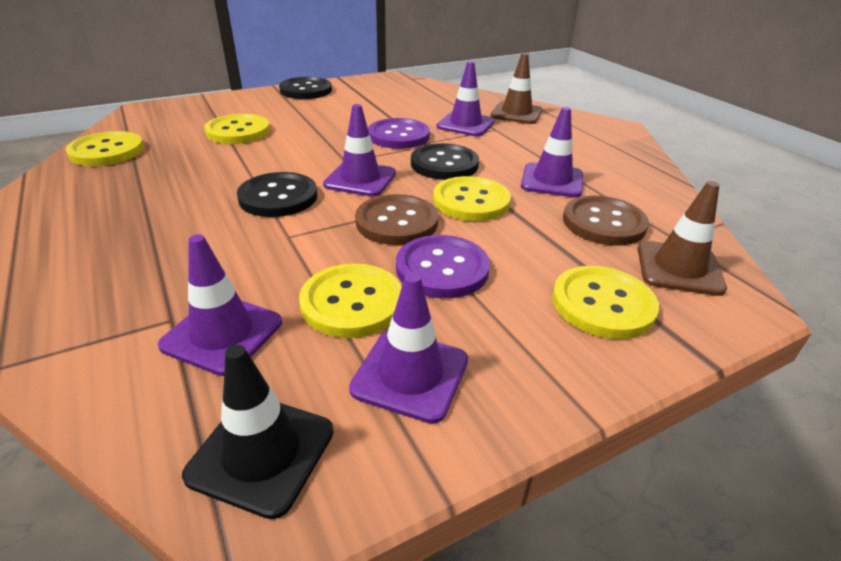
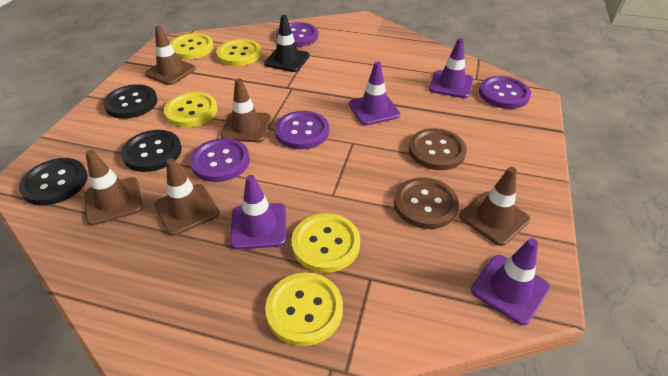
brown traffic cone: [490,53,543,124] [638,181,727,296] = 2 -> [84,150,143,225] [145,26,196,85] [154,158,219,236] [220,78,271,142] [459,167,530,246] = 5
purple button: [368,118,430,149] [396,235,490,298] = 2 -> [190,138,250,182] [275,111,329,149] [276,22,318,47] [479,76,531,109] = 4
purple traffic cone: [158,234,282,376] [323,104,396,197] [349,273,468,424] [436,61,495,136] [521,107,583,198] = 5 -> [230,175,287,250] [349,62,400,125] [429,38,473,98] [471,238,550,325] = 4

